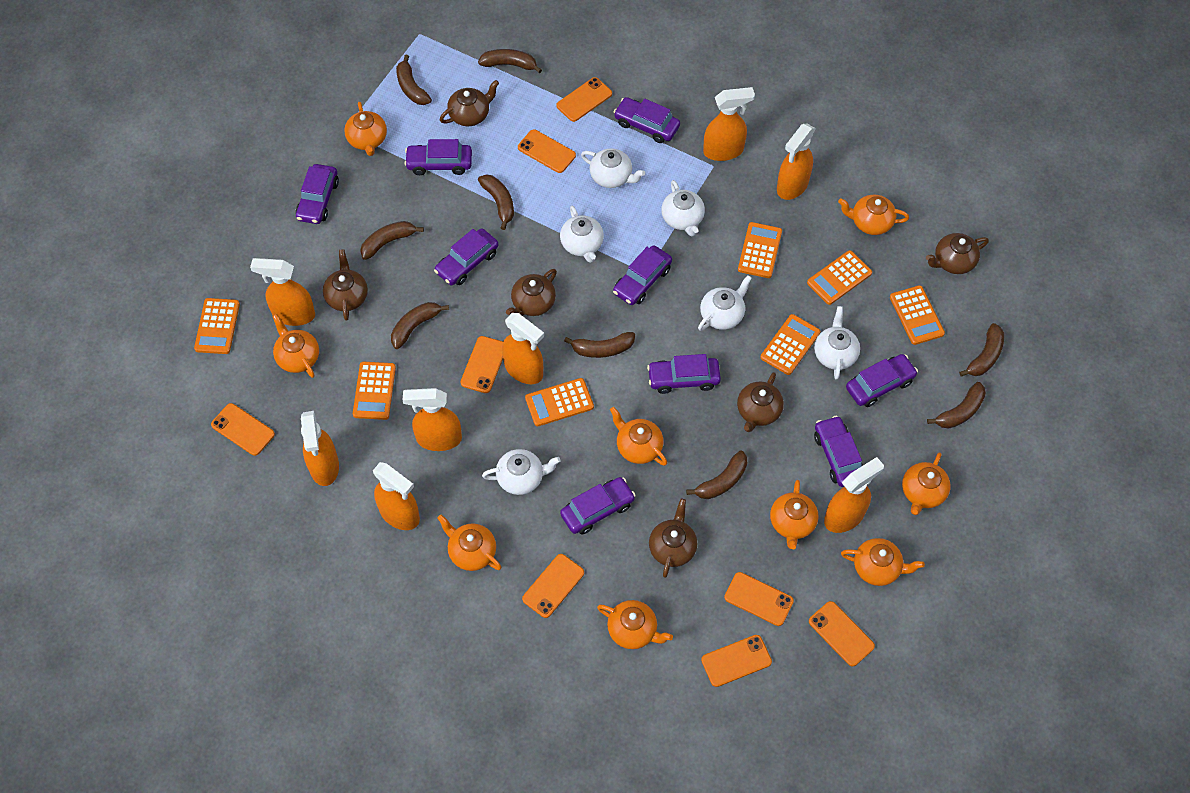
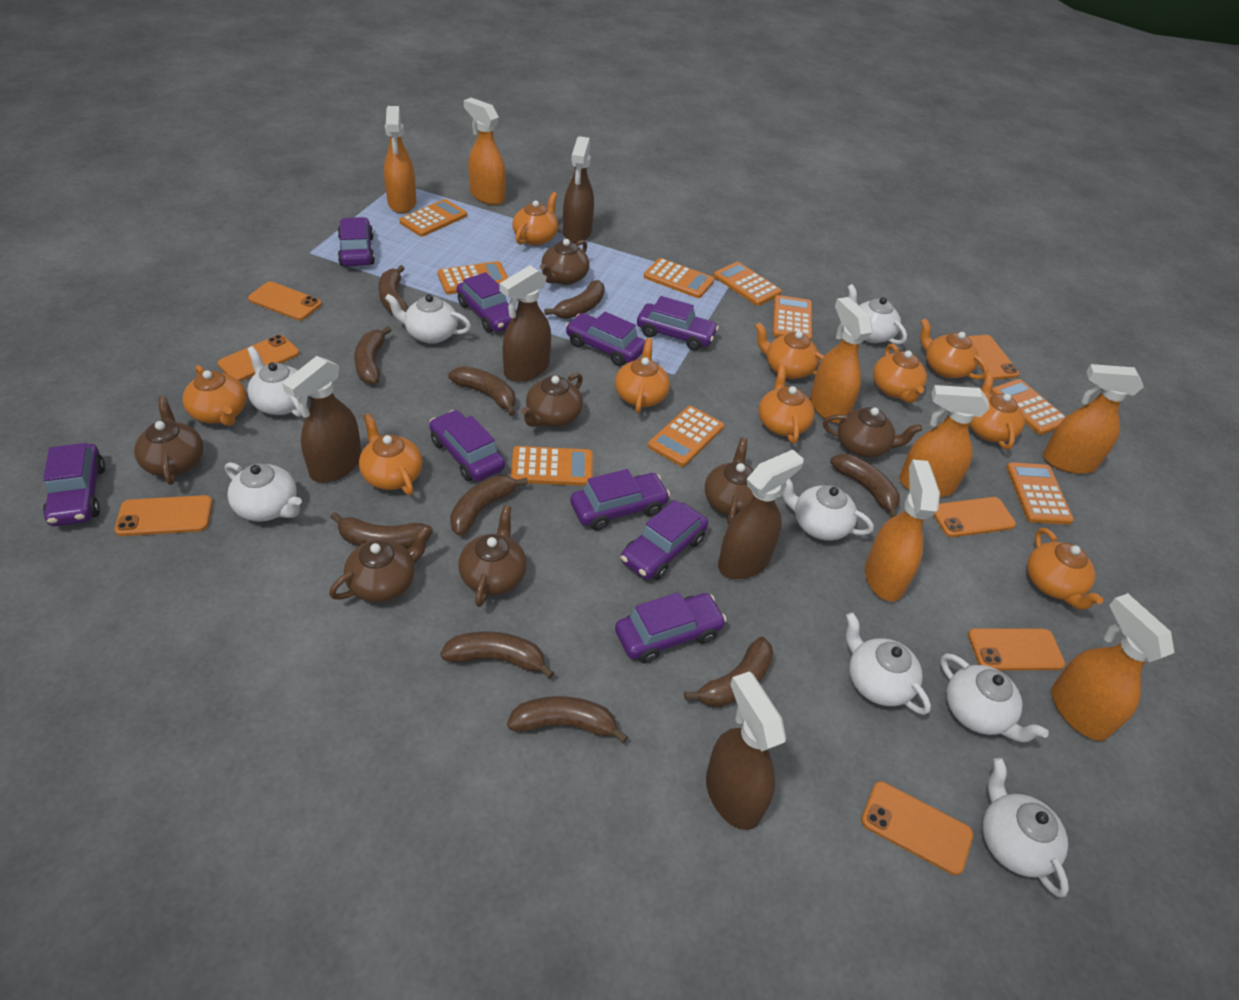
brown banana: [360,221,424,260] [391,302,449,349] [396,54,432,105] [478,49,542,73] [478,175,514,230] [564,332,635,358] [686,451,747,499] [927,382,986,429] [959,323,1004,377] = 9 -> [330,512,433,549] [354,326,392,384] [378,265,408,314] [440,631,554,679] [448,366,515,416] [450,475,528,536] [507,696,628,743] [544,280,605,319] [684,637,773,707] [830,454,900,518] = 10
brown spray bottle: none = 0 -> [282,356,361,483] [499,265,551,382] [563,136,594,243] [706,671,786,830] [718,450,804,579] = 5
brown teapot: [323,249,368,321] [440,80,499,126] [506,269,557,316] [649,499,697,578] [737,372,784,432] [926,233,989,274] = 6 -> [134,396,204,485] [329,525,431,603] [458,505,527,607] [521,373,583,427] [540,239,589,285] [705,438,754,525] [823,407,922,458] = 7
orange calculator: [194,298,240,354] [353,362,396,420] [525,378,594,426] [738,222,782,278] [760,314,820,375] [807,250,872,305] [890,285,945,345] = 7 -> [399,199,467,237] [437,261,508,294] [511,446,593,486] [644,258,714,298] [648,406,724,467] [713,262,782,306] [773,295,812,341] [991,379,1066,435] [1006,462,1074,525] = 9
orange phone: [211,403,275,456] [460,336,503,393] [518,129,576,173] [522,554,584,618] [556,77,612,122] [701,635,772,687] [724,572,794,626] [809,601,875,666] = 8 -> [114,495,213,536] [218,335,299,381] [248,281,322,320] [861,781,973,875] [933,497,1016,537] [968,335,1019,380] [968,628,1065,670] = 7
orange spray bottle: [250,258,315,326] [301,411,339,486] [373,462,420,530] [403,388,462,451] [502,313,544,384] [703,87,755,161] [777,124,816,200] [824,457,884,533] = 8 -> [384,106,416,213] [464,98,506,205] [810,297,872,423] [865,459,940,602] [899,385,990,497] [1043,364,1144,474] [1051,593,1175,741] = 7
orange teapot: [272,314,319,378] [344,102,387,156] [437,515,502,571] [597,600,673,649] [610,407,667,466] [770,480,818,549] [838,195,909,235] [841,538,925,586] [902,452,951,515] = 9 -> [183,365,247,426] [359,413,423,495] [512,192,558,245] [615,338,670,413] [755,323,824,379] [758,365,815,443] [873,344,927,403] [920,318,989,380] [969,372,1025,450] [1027,528,1103,610] = 10
white teapot: [482,449,561,495] [560,206,604,263] [581,148,645,188] [661,180,705,236] [698,275,752,331] [814,306,860,380] = 6 -> [225,462,302,522] [247,346,302,417] [385,294,471,344] [782,479,874,541] [846,612,931,715] [848,284,907,345] [940,653,1049,742] [982,758,1069,897] = 8

